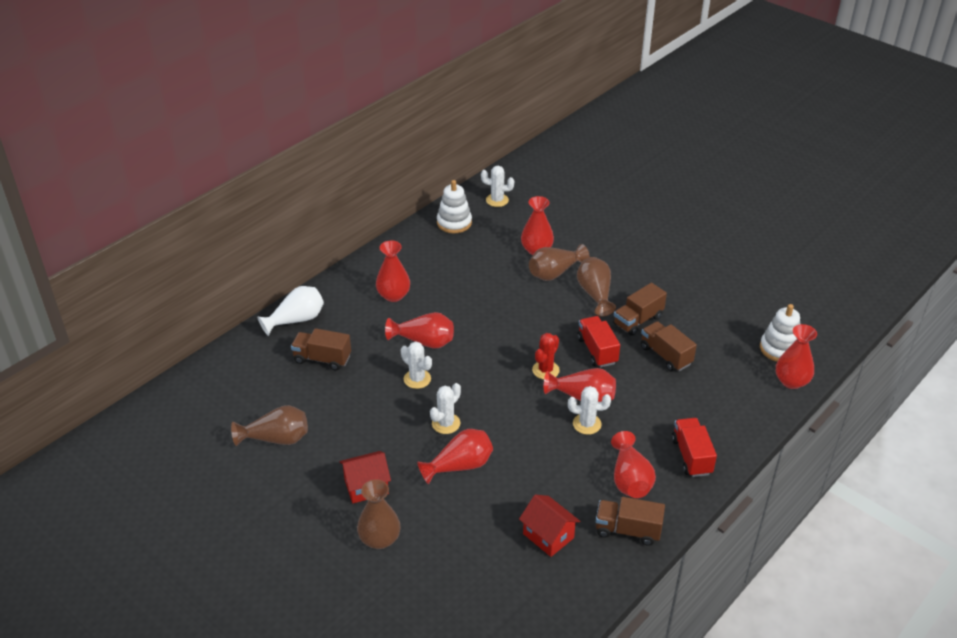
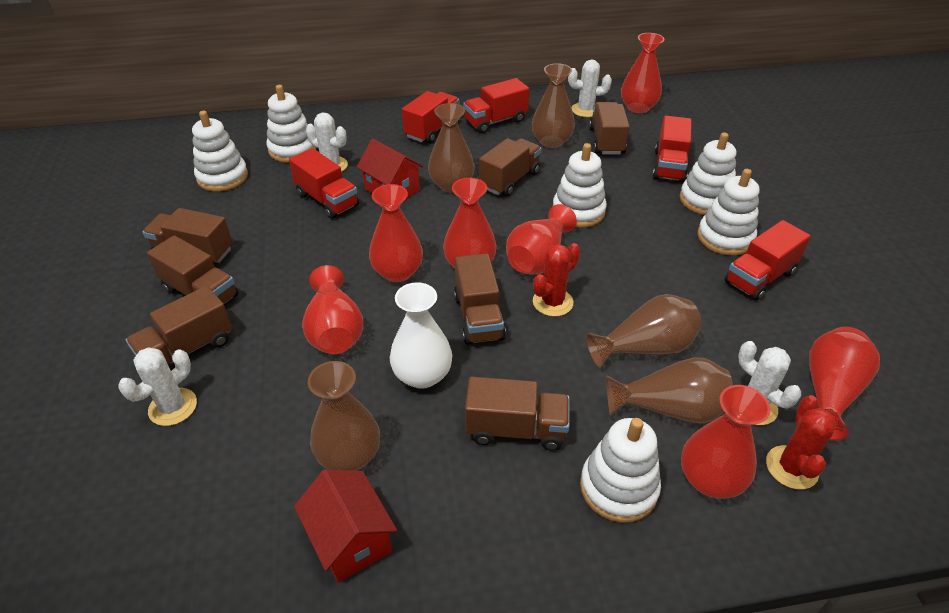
brown truck: [291,328,351,371] [596,497,665,546] [613,283,667,336] [641,321,697,372] = 4 -> [126,286,232,371] [143,208,233,263] [147,235,238,304] [454,253,506,345] [465,377,569,451] [479,138,541,197] [589,102,630,155] = 7
brown vase: [231,405,308,446] [357,479,400,549] [529,244,590,281] [577,257,616,317] = 4 -> [308,361,380,471] [428,103,474,193] [532,63,575,148] [586,294,702,368] [607,357,733,423] = 5
red cactus: [532,333,560,379] = 1 -> [533,243,580,317] [766,395,836,490] = 2
red truck: [577,316,620,367] [672,418,717,477] = 2 -> [289,148,359,219] [402,91,459,144] [463,78,529,133] [653,116,692,183] [724,220,811,301] = 5
white stacking toy: [437,180,472,233] [760,304,801,362] = 2 -> [192,111,248,191] [266,85,316,163] [552,143,607,228] [580,418,661,523] [680,132,736,215] [697,169,760,256] = 6

